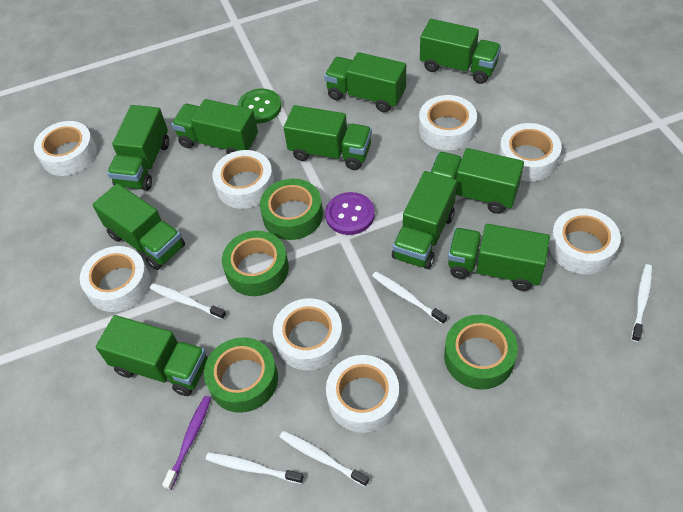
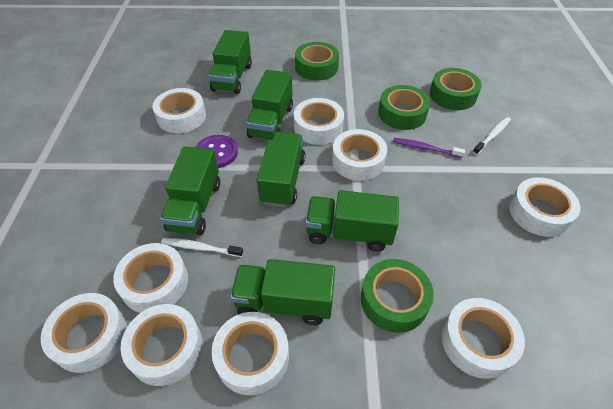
green button: [237,89,282,124] = 1 -> none = 0
green truck: [92,183,185,270] [96,315,208,396] [107,105,169,191] [172,99,258,154] [284,105,372,170] [324,52,406,112] [392,171,457,269] [420,19,501,84] [430,148,524,214] [448,224,550,291] = 10 -> [160,146,220,235] [208,30,252,94] [230,259,335,325] [246,70,293,140] [257,132,306,207] [305,190,399,252] = 6
white tape: [34,121,97,176] [80,246,150,312] [212,150,274,209] [273,298,343,370] [326,355,399,433] [419,95,477,150] [499,123,562,181] [549,208,621,274] = 8 -> [41,293,127,373] [113,243,188,313] [121,304,203,386] [152,88,206,133] [211,312,289,395] [294,98,344,145] [332,129,387,181] [441,298,525,379] [509,177,580,237] = 9
white toothbrush: [150,283,226,320] [206,452,304,484] [279,431,369,487] [372,272,447,324] [631,264,652,342] = 5 -> [161,237,243,257] [473,117,511,155] = 2

